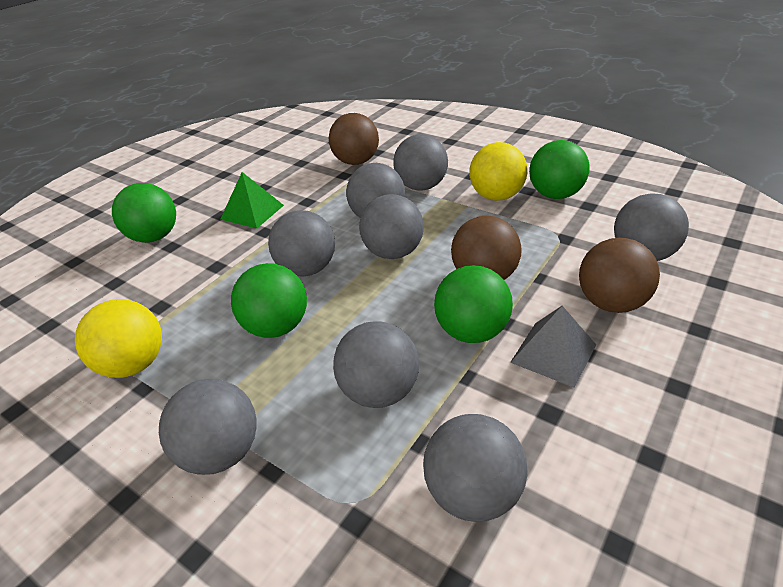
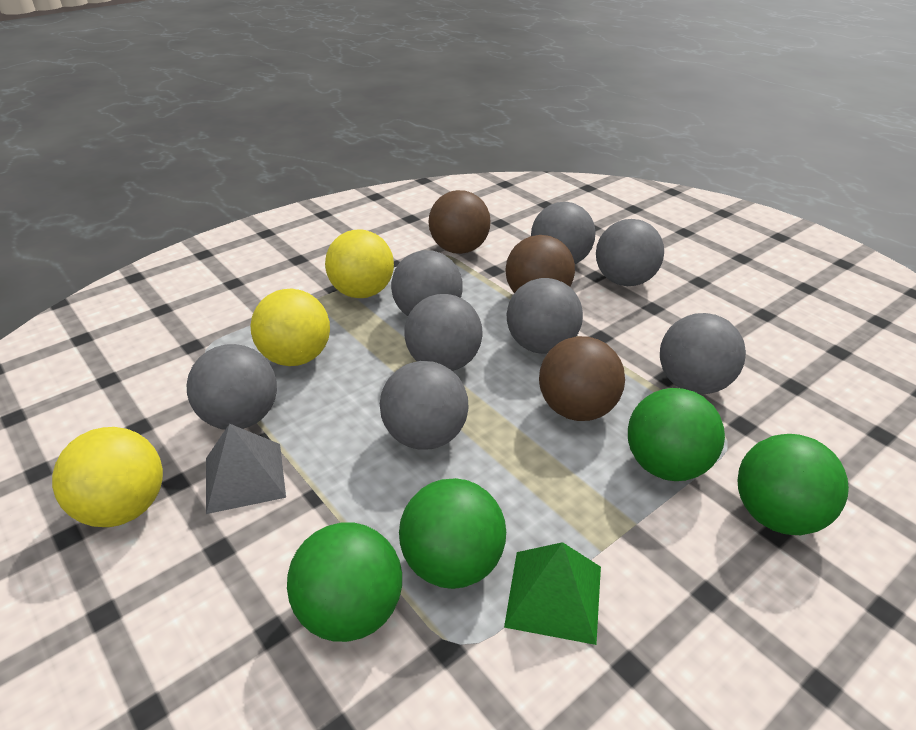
yellow ball: [75,299,162,378] [469,142,527,201] = 2 -> [52,427,163,527] [251,289,330,366] [325,230,394,298] = 3

